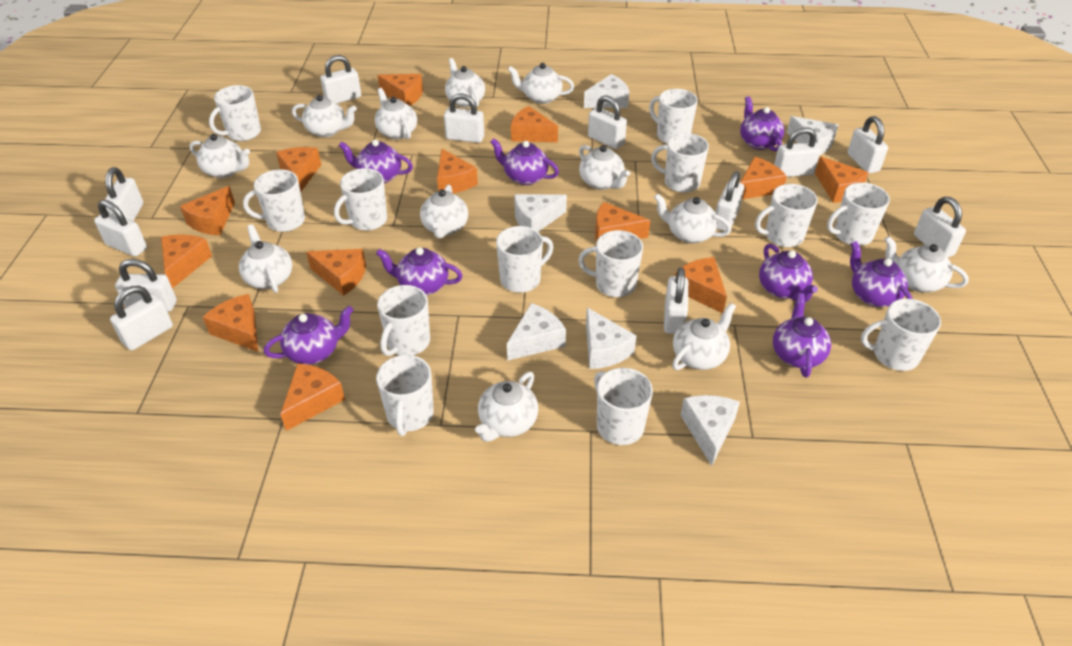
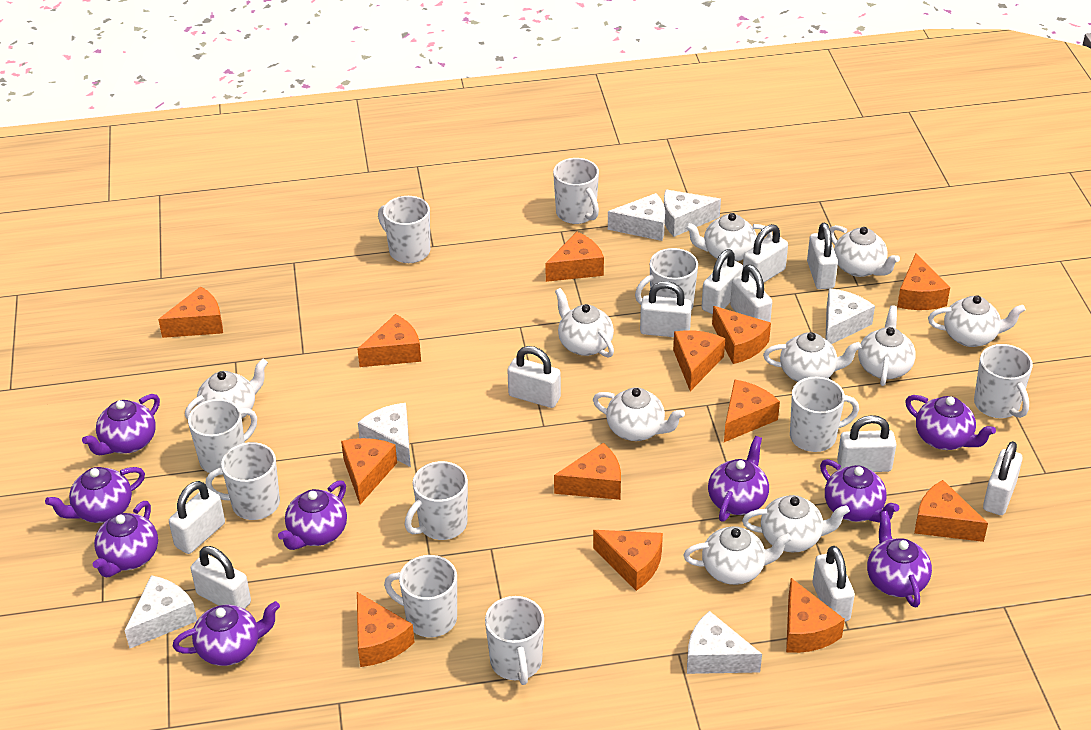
purple teapot: [264,306,354,365] [339,139,413,183] [376,247,463,295] [491,138,559,185] [740,96,784,151] [759,244,818,302] [773,293,831,378] [850,241,913,307] = 8 -> [45,467,145,523] [82,394,160,455] [93,501,158,577] [173,601,280,666] [278,480,347,550] [708,436,769,522] [820,459,899,523] [867,511,932,607] [905,395,996,450] = 9
white mug: [209,85,261,141] [243,169,305,232] [334,168,387,231] [376,355,434,436] [377,285,430,356] [496,226,553,293] [578,230,643,297] [594,368,653,445] [649,89,698,143] [651,133,709,193] [755,184,818,247] [827,183,890,246] [861,299,941,371] = 13 -> [188,399,257,475] [205,442,280,520] [378,196,430,263] [384,555,457,637] [405,461,468,540] [485,596,544,685] [553,158,599,224] [635,248,698,310] [790,377,859,452] [974,344,1033,418] = 10
white padlock: [94,200,147,257] [105,167,143,221] [110,286,173,350] [115,259,177,312] [320,55,361,103] [444,93,484,143] [588,95,627,149] [664,267,688,334] [716,171,744,231] [774,127,821,177] [847,116,888,174] [914,197,966,257] = 12 -> [169,481,225,554] [191,546,251,609] [507,346,561,408] [640,281,692,337] [702,249,743,314] [730,264,772,322] [743,224,788,283] [807,223,838,289] [812,546,855,622] [837,415,896,472] [983,441,1023,515] = 11
white teapot: [189,134,250,178] [239,224,292,293] [292,95,357,138] [375,88,417,139] [420,184,468,239] [445,58,485,108] [475,372,538,442] [508,63,574,104] [579,145,630,190] [654,194,732,244] [672,303,736,370] [884,236,969,292] = 12 -> [185,358,268,420] [555,288,614,358] [593,387,685,441] [684,526,791,585] [685,213,772,262] [742,495,850,552] [763,332,861,382] [830,225,900,277] [858,305,916,386] [928,295,1026,347] = 10

